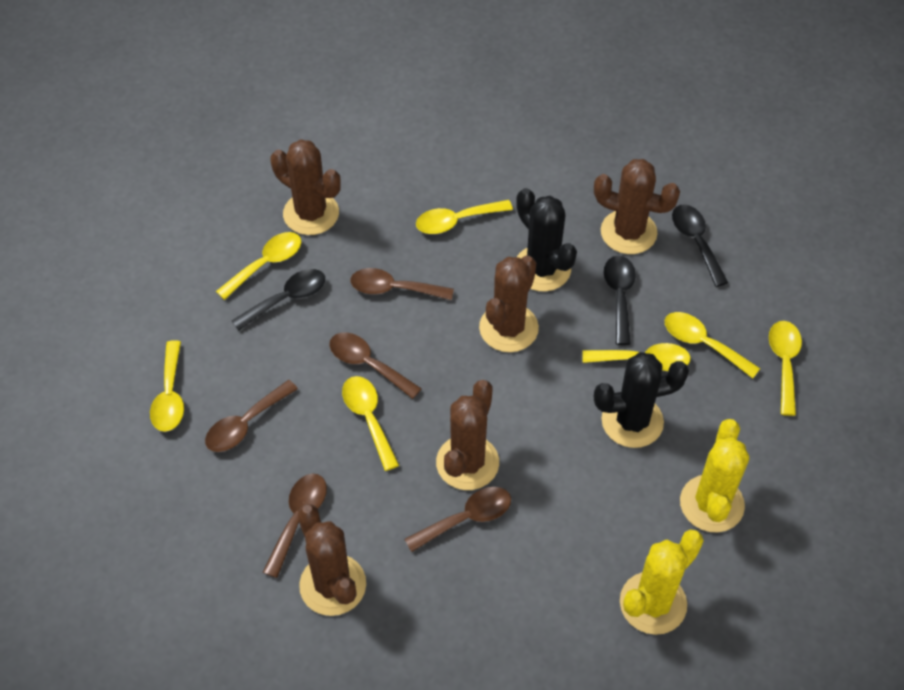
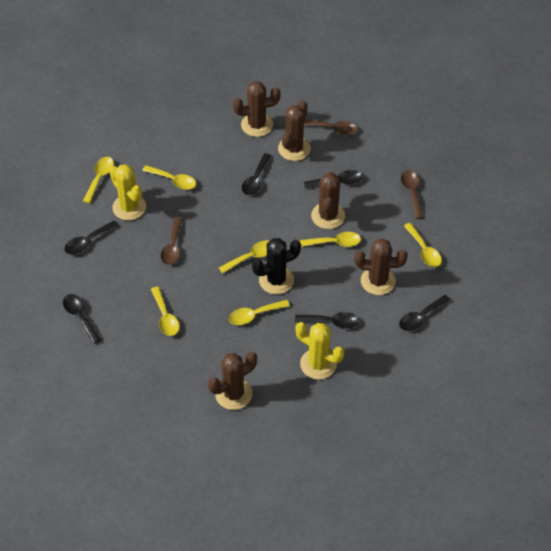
black cactus: [516,188,577,291] [594,352,689,448] = 2 -> [252,238,301,294] = 1
black spoon: [232,269,325,331] [604,255,636,345] [672,204,728,287] = 3 -> [63,294,101,344] [64,221,118,254] [242,153,271,195] [295,312,359,329] [304,170,363,188] [399,295,451,331] = 6
brown spoon: [205,380,298,452] [262,474,327,578] [329,333,422,399] [350,268,454,300] [404,487,511,552] = 5 -> [161,217,182,265] [304,120,357,135] [401,170,424,219] = 3

